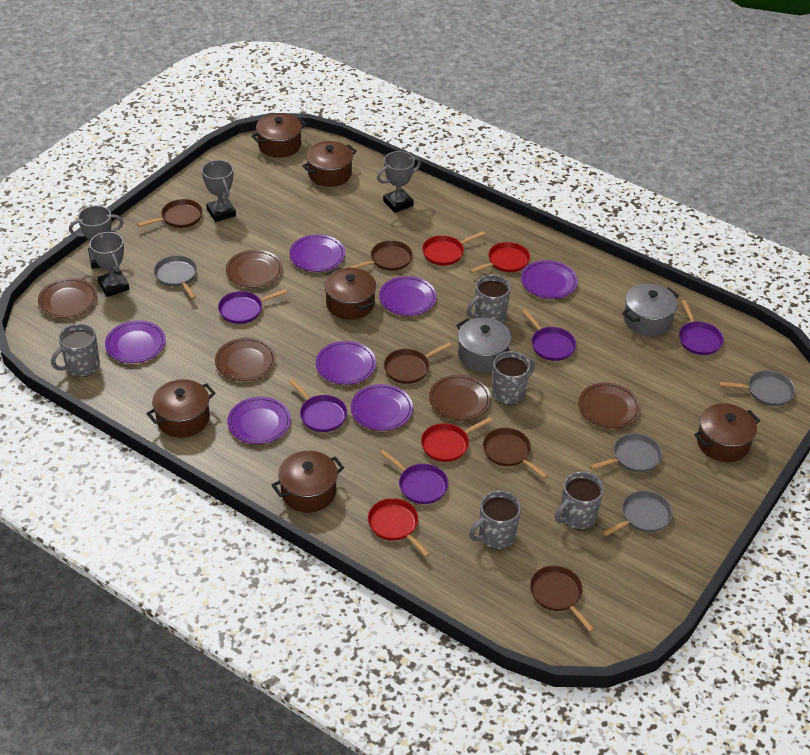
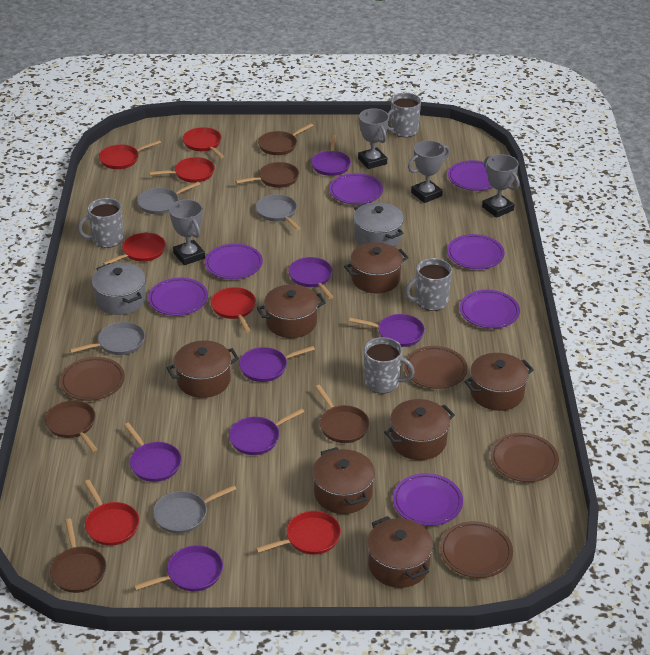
brown plate: [38,278,97,318] [215,338,276,381] [226,250,283,288] [429,375,491,421] [578,382,640,429] = 5 -> [60,357,125,401] [404,346,468,389] [440,521,513,578] [491,433,559,482] = 4
brown pot: [146,379,215,438] [251,113,307,158] [272,451,344,513] [302,141,357,187] [324,268,376,320] [694,403,760,462] = 6 -> [167,340,239,398] [257,284,326,338] [312,447,375,514] [344,242,408,293] [367,516,433,588] [384,399,455,460] [464,353,534,411] = 7
grey mug: [51,324,100,377] [467,275,511,323] [469,491,521,549] [492,351,535,405] [555,472,604,529] = 5 -> [78,198,123,248] [364,337,415,394] [387,93,421,137] [405,258,452,311] = 4
purple pan: [218,289,288,324] [289,378,347,432] [380,450,449,504] [522,309,576,361] [679,300,724,355] = 5 -> [124,423,182,482] [134,545,223,591] [229,408,304,455] [239,346,315,382] [289,257,333,299] [311,134,351,176] [349,314,425,347] = 7
red pan: [368,498,430,557] [421,417,493,462] [422,231,485,266] [469,242,530,273] = 4 -> [84,480,139,546] [99,140,161,169] [103,233,166,265] [149,157,215,183] [183,127,224,158] [211,287,256,333] [256,511,341,555] = 7

